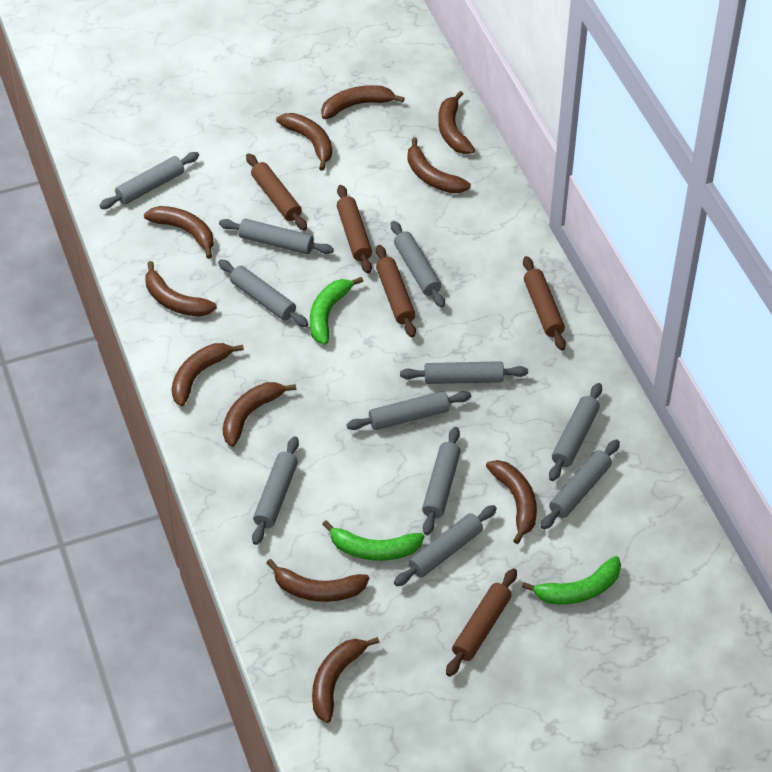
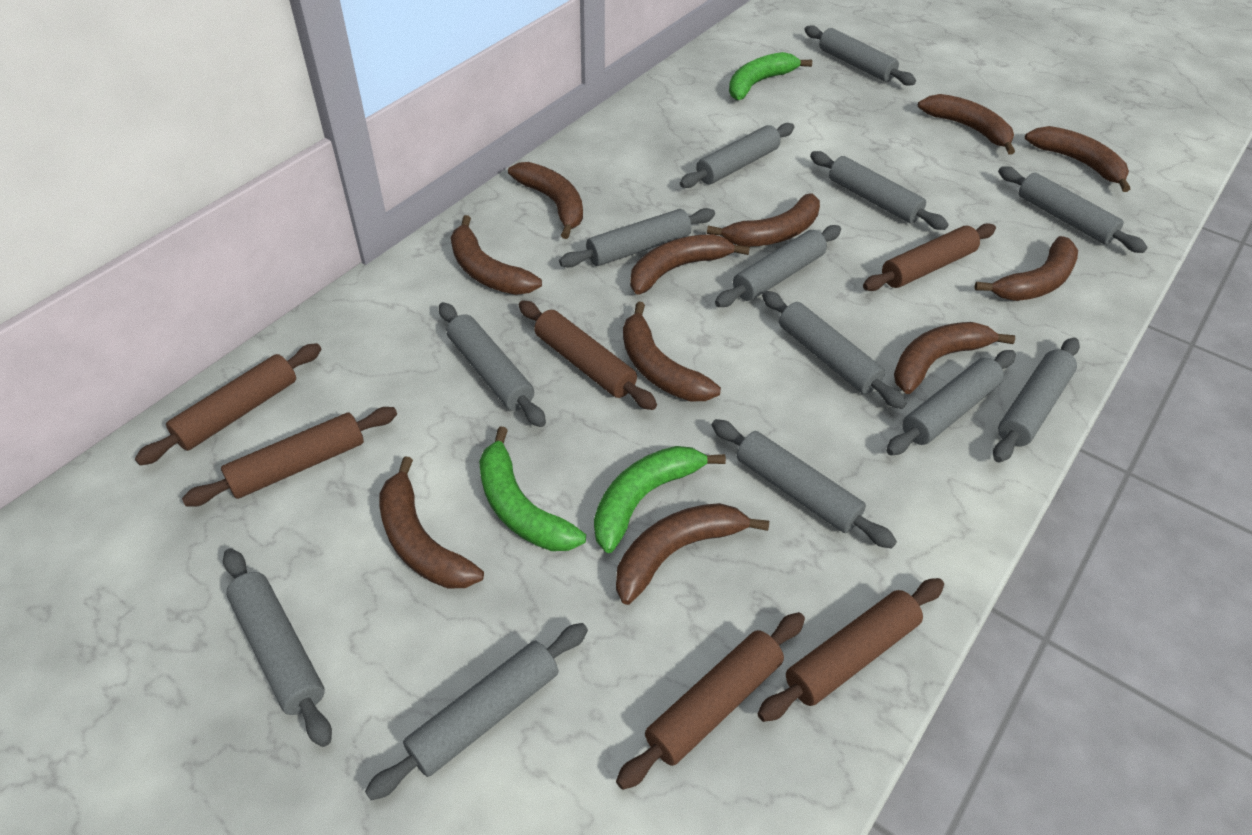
brown rolling pin: [246,153,307,230] [337,185,372,274] [376,245,416,338] [446,568,517,677] [523,256,566,351] = 5 -> [135,343,321,465] [182,407,397,507] [519,300,657,410] [616,612,805,790] [758,578,944,722] [863,223,996,291] = 6
grey rolling pin: [99,152,199,209] [218,259,308,327] [219,219,334,254] [252,436,299,545] [347,391,471,430] [391,221,445,308] [394,505,497,586] [400,361,528,384] [422,427,461,535] [541,440,620,530] [549,383,602,481] = 11 -> [223,548,332,747] [365,623,588,800] [439,302,546,427] [559,208,715,267] [680,123,794,188] [711,419,897,549] [715,225,841,307] [762,291,906,409] [804,25,916,86] [810,151,948,230] [886,350,1016,455] [993,338,1080,462] [998,166,1148,253] = 13

